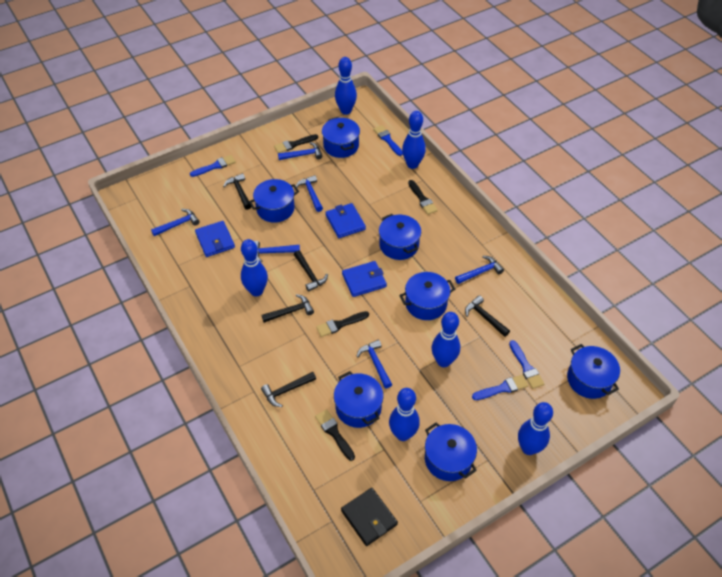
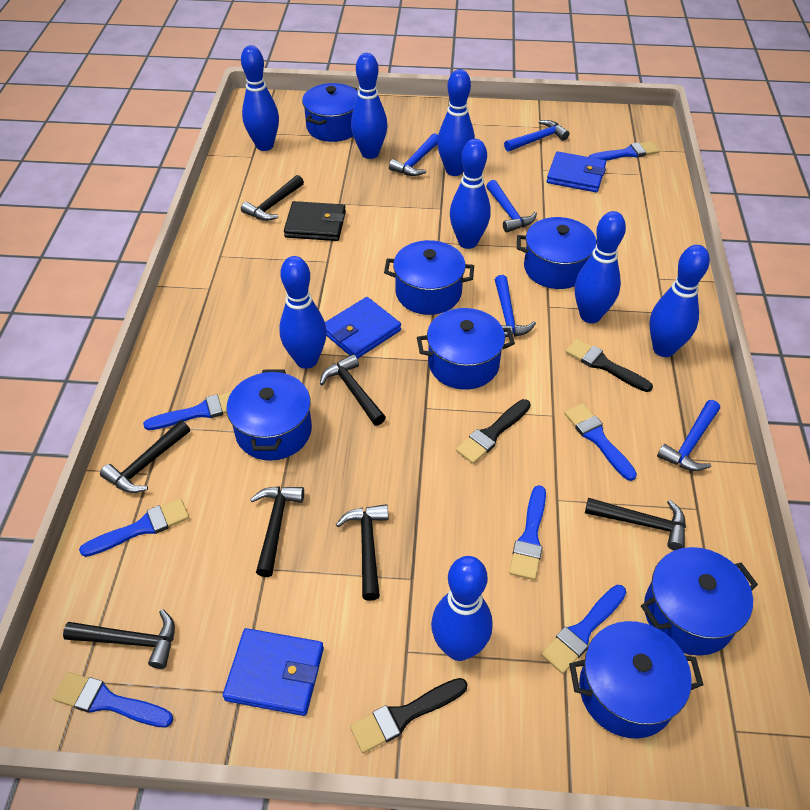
black brush: [274,134,318,153] [315,409,355,461] [316,311,369,337] [408,180,438,215] = 4 -> [350,678,468,753] [456,399,531,464] [566,339,653,392] = 3
black hammer: [223,173,251,210] [261,294,314,323] [261,372,316,407] [294,250,328,292] [465,295,510,337] = 5 -> [63,609,175,669] [100,420,190,493] [241,175,304,221] [250,486,304,577] [320,354,386,426] [336,504,389,601] [585,498,686,550] = 7
blue bowling pin: [241,239,268,296] [335,57,357,115] [389,388,420,441] [402,111,426,169] [432,312,460,367] [518,402,553,455] = 6 -> [241,45,279,151] [279,256,327,369] [351,53,387,159] [431,556,493,661] [437,69,475,176] [450,139,491,249] [575,211,626,323] [649,245,710,357] = 8
blue brush: [190,155,236,177] [373,125,403,156] [472,375,528,400] [509,340,544,389] = 4 -> [53,672,173,727] [79,498,189,557] [143,392,231,430] [509,485,546,580] [541,585,627,674] [564,403,637,481] [589,141,659,161] = 7
blue hammer: [151,209,200,236] [254,241,300,263] [278,142,322,160] [296,175,323,212] [356,340,392,388] [455,256,504,284] = 6 -> [389,133,438,176] [486,180,537,233] [495,275,536,337] [504,120,569,152] [657,400,720,471] = 5

